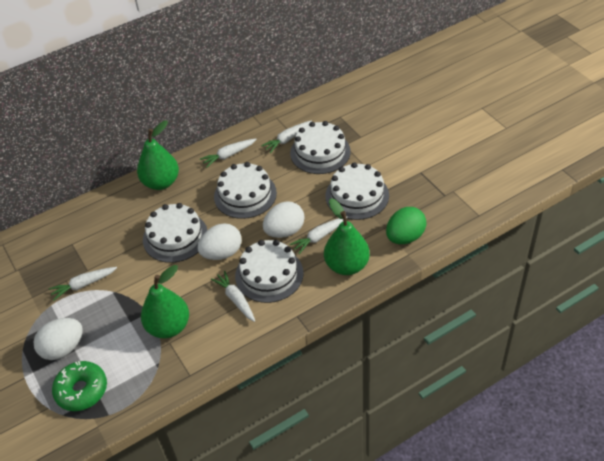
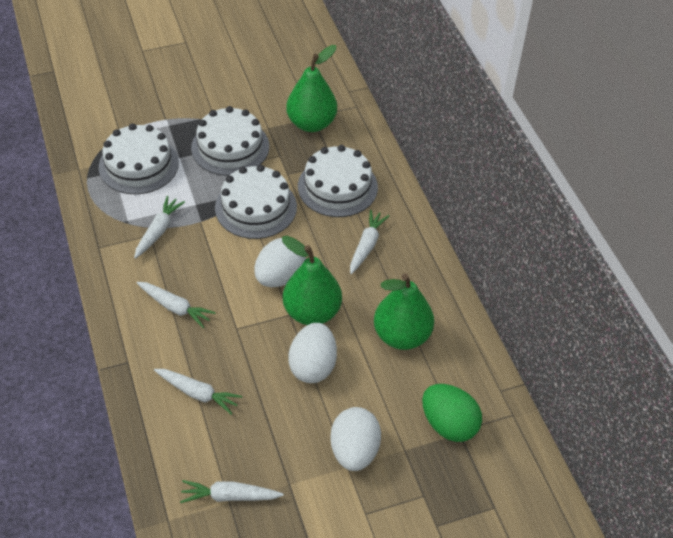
green donut: [52,361,107,411] = 1 -> none = 0
white cake: [143,203,207,263] [214,162,277,219] [235,240,304,303] [290,121,351,174] [325,162,389,220] = 5 -> [99,123,179,194] [191,106,269,176] [215,165,297,239] [298,145,378,217] = 4

